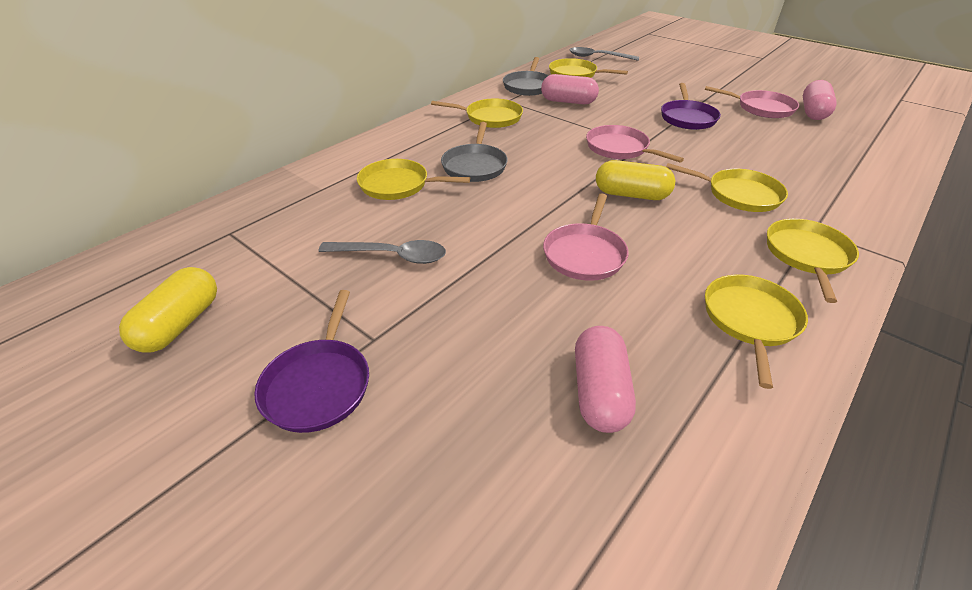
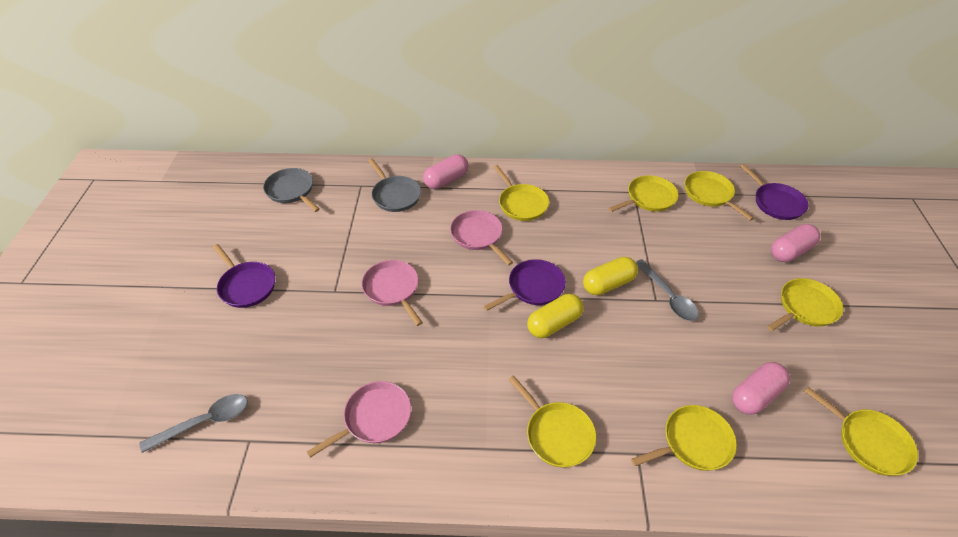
purple pan: [254,290,369,433] [661,83,721,130] = 2 -> [213,244,275,308] [483,259,566,311] [740,164,809,220] = 3
yellow pan: [357,159,470,200] [431,98,523,128] [549,58,628,78] [666,163,788,212] [705,274,808,389] [767,219,859,303] = 6 -> [493,165,549,221] [508,375,596,468] [608,175,679,212] [631,405,737,471] [684,171,754,221] [767,278,843,331] [804,386,918,476] = 7

